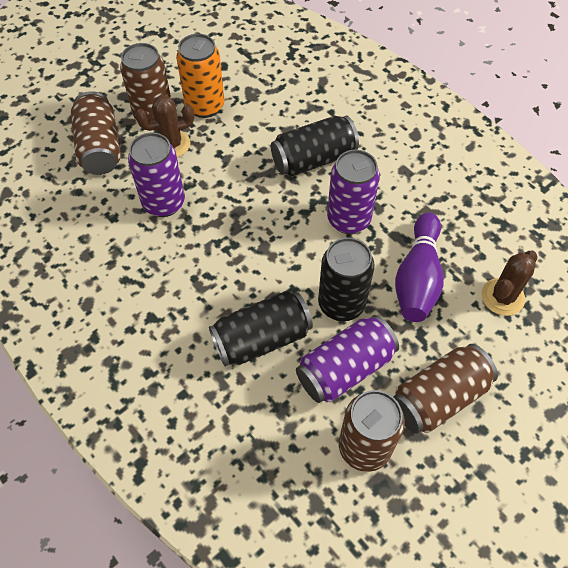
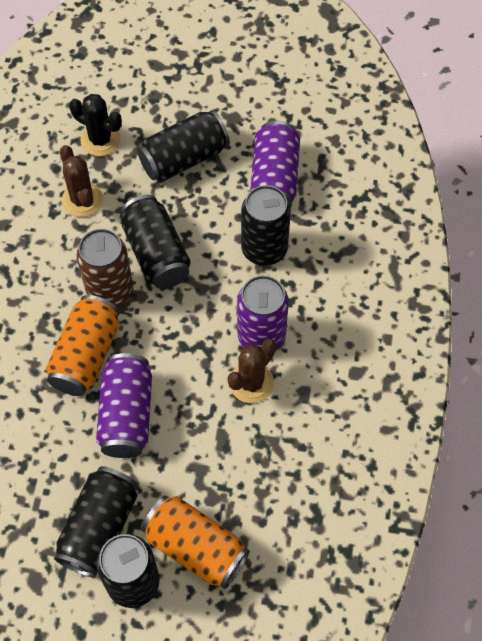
black cactus: none = 0 -> [69,94,122,156] = 1
black can: [209,291,313,367] [271,116,359,177] [318,237,374,321] = 3 -> [54,466,138,578] [96,534,160,608] [120,195,191,289] [137,110,230,181] [241,185,291,266] = 5
brown can: [71,91,121,175] [120,43,171,120] [339,390,405,472] [393,344,498,434] = 4 -> [77,229,133,307] = 1
orange can: [176,34,225,118] = 1 -> [46,295,120,396] [142,495,250,589] = 2
purple bowling pin: [395,212,444,322] = 1 -> none = 0

